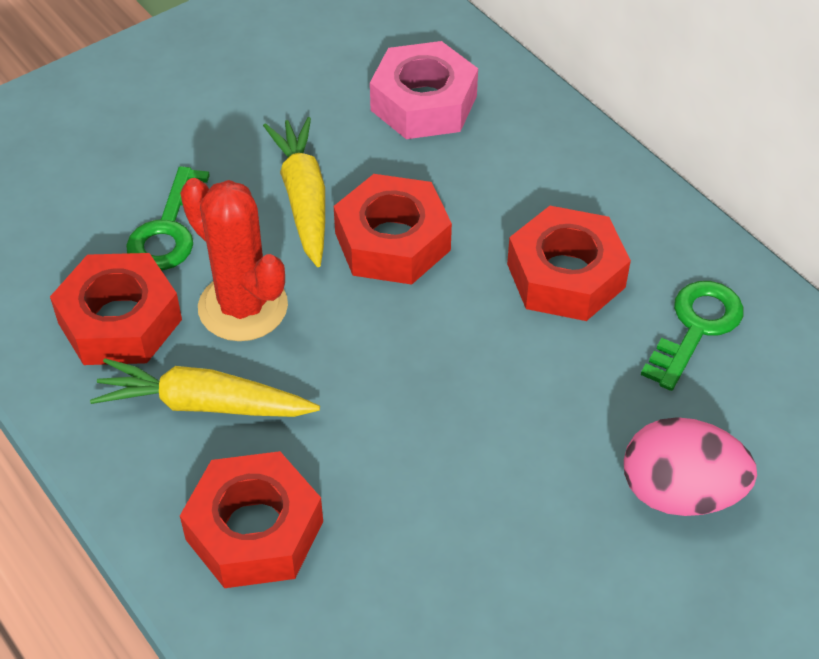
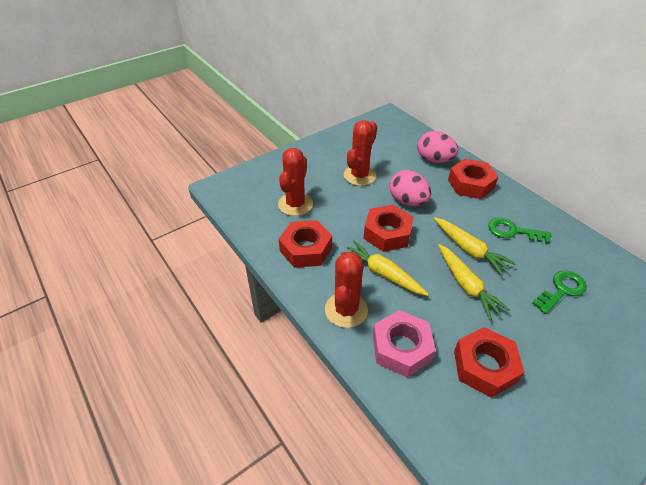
pink egg: [624,417,757,516] = 1 -> [389,170,431,206] [417,131,458,163] = 2
red cactus: [180,178,288,341] = 1 -> [278,148,313,216] [325,251,368,328] [344,120,377,186] = 3
yellow carrot: [90,358,320,417] [263,117,325,267] = 2 -> [341,241,429,296] [434,217,516,276] [438,244,510,320] = 3

